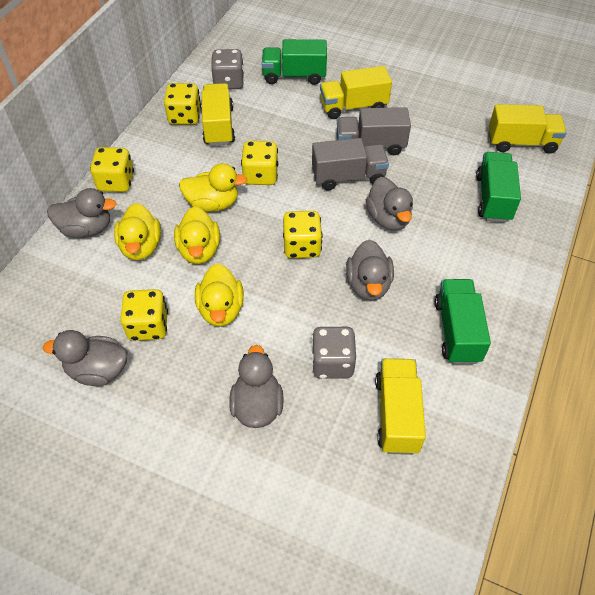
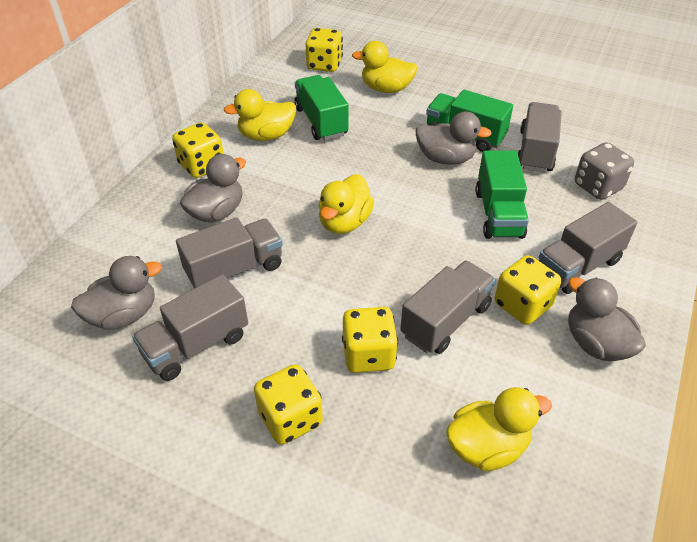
grey dice: [211,49,244,89] [311,327,356,379] = 2 -> [575,142,634,200] = 1
grey duck: [43,330,127,386] [47,188,116,238] [229,345,284,428] [346,240,394,301] [366,177,413,231] = 5 -> [71,256,162,330] [180,154,246,222] [415,111,492,165] [568,277,646,361] = 4
grey truck: [312,138,389,190] [337,107,411,155] = 2 -> [132,274,248,381] [176,217,283,288] [400,260,496,354] [518,102,562,172] [539,202,637,294] = 5
yellow truck: [202,83,235,146] [320,66,392,119] [375,358,426,455] [489,104,566,154] = 4 -> none = 0

